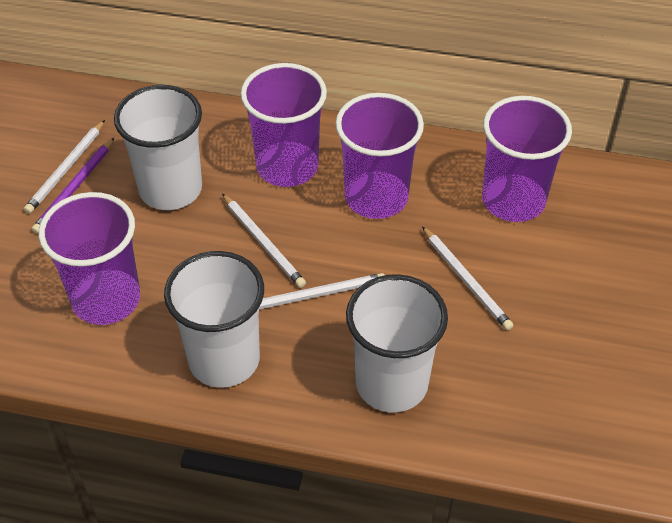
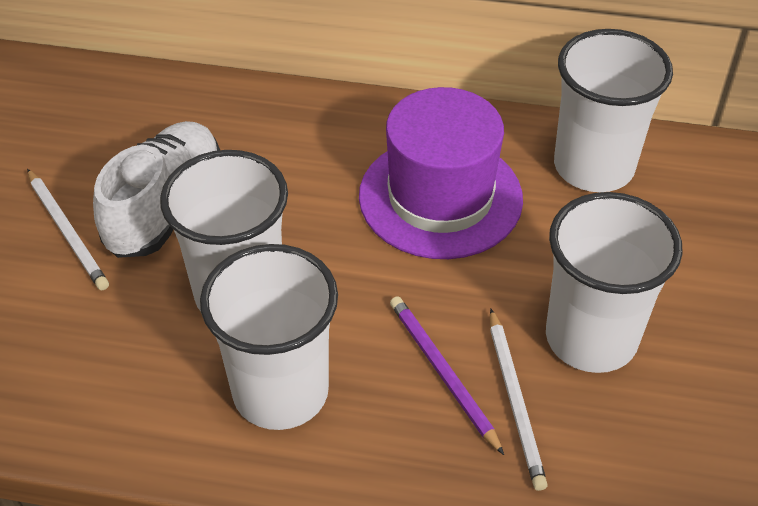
purple cup: [39,192,140,325] [241,63,327,187] [335,93,424,219] [482,96,572,222] = 4 -> none = 0
purple hat: none = 0 -> [359,87,523,259] = 1
white cup: [114,85,202,210] [164,251,264,388] [346,274,448,412] = 3 -> [160,150,288,311] [200,244,338,430] [546,192,683,373] [554,29,673,192] = 4
white pencil: [24,120,105,214] [222,194,306,288] [259,273,385,310] [422,226,514,330] = 4 -> [27,169,109,290] [490,309,548,491] = 2
white shoe: none = 0 -> [93,121,220,258] = 1

